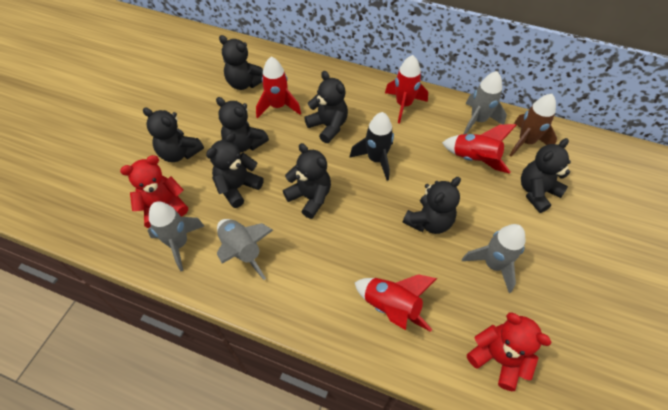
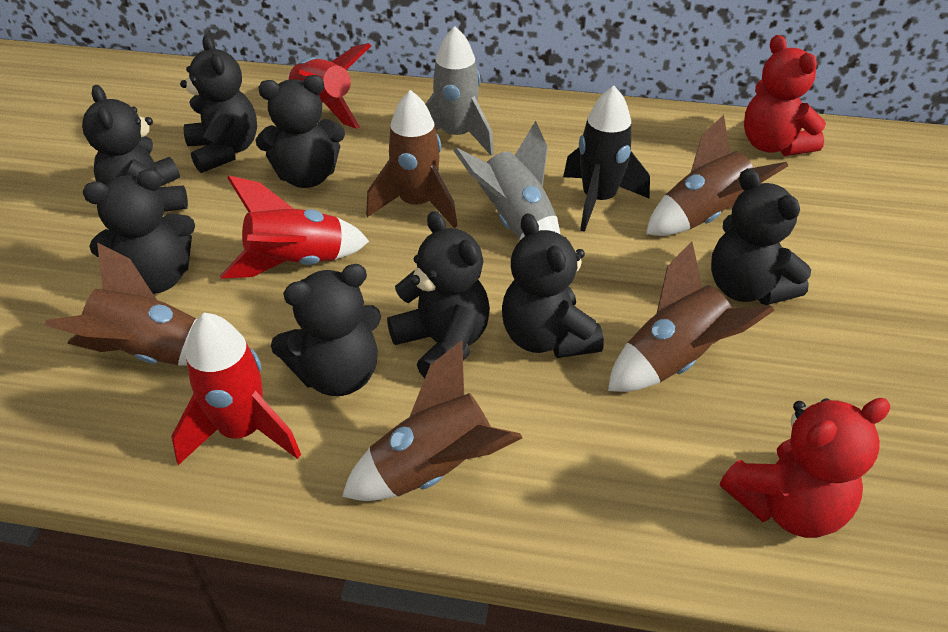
brown rocket: [509,94,557,157] = 1 -> [44,243,197,366] [342,340,523,501] [366,90,457,228] [608,241,775,392] [646,115,788,236] = 5
grey rocket: [147,202,204,271] [217,219,273,280] [462,224,525,293] [464,71,507,134] = 4 -> [425,26,494,156] [454,121,561,240] = 2
red rocket: [256,57,301,118] [354,274,437,332] [385,55,428,123] [442,124,516,174] = 4 -> [171,313,301,465] [220,175,369,279] [288,43,371,129] = 3

